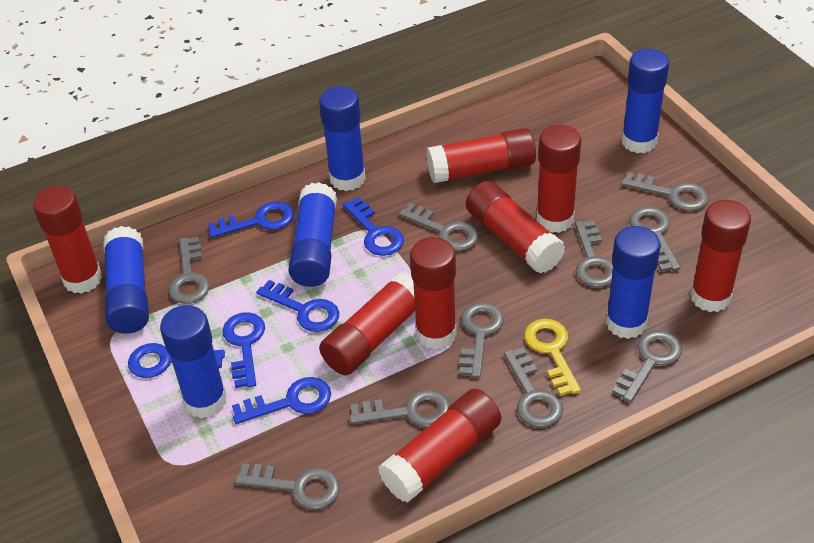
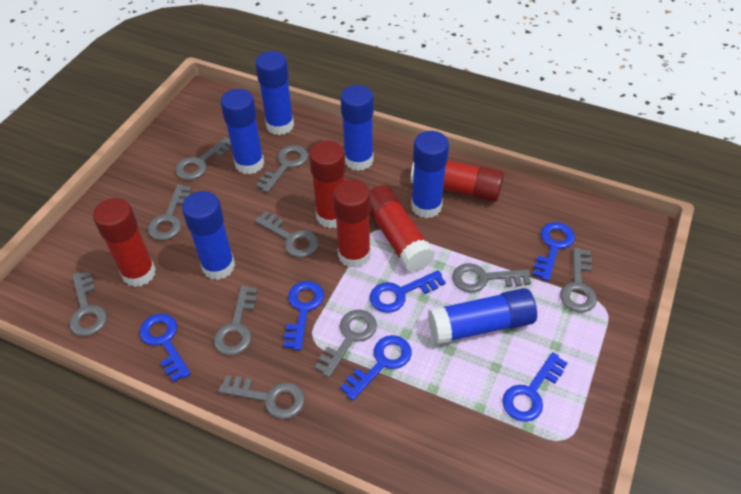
red glue stick: [33,186,102,294] [319,271,415,375] [378,389,501,503] [410,237,457,350] [426,128,536,183] [466,181,565,274] [536,125,581,233] [690,200,751,312] = 8 -> [93,198,156,287] [309,141,346,228] [333,179,371,268] [369,185,435,272] [410,160,504,202] = 5
yellow key: [524,319,581,396] = 1 -> none = 0

